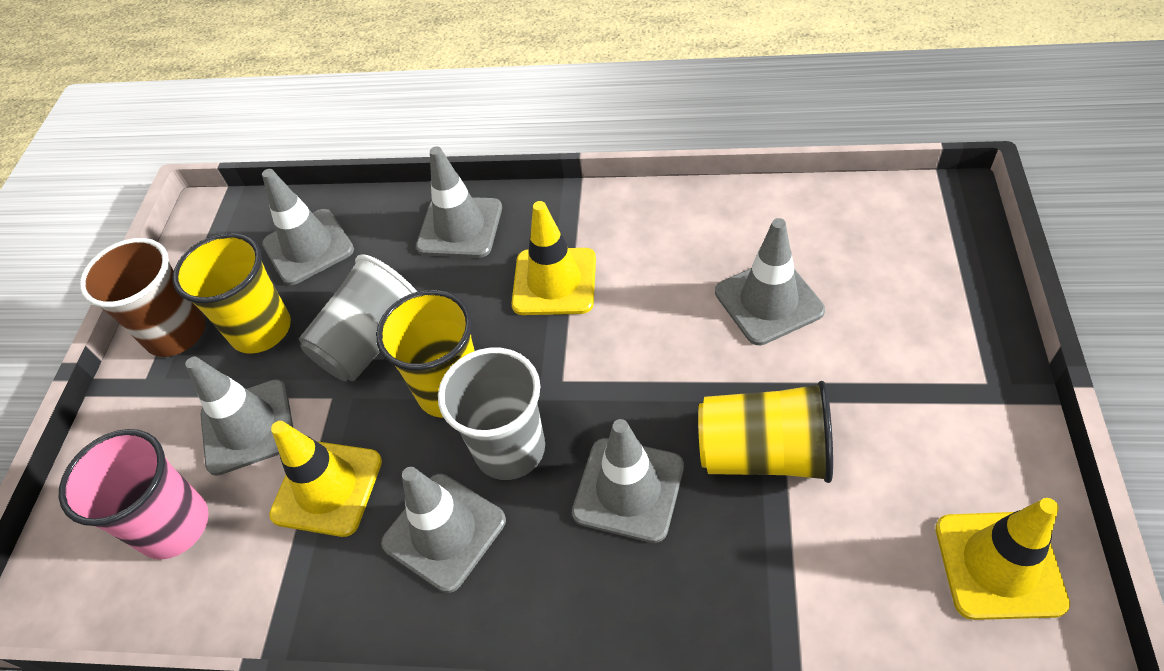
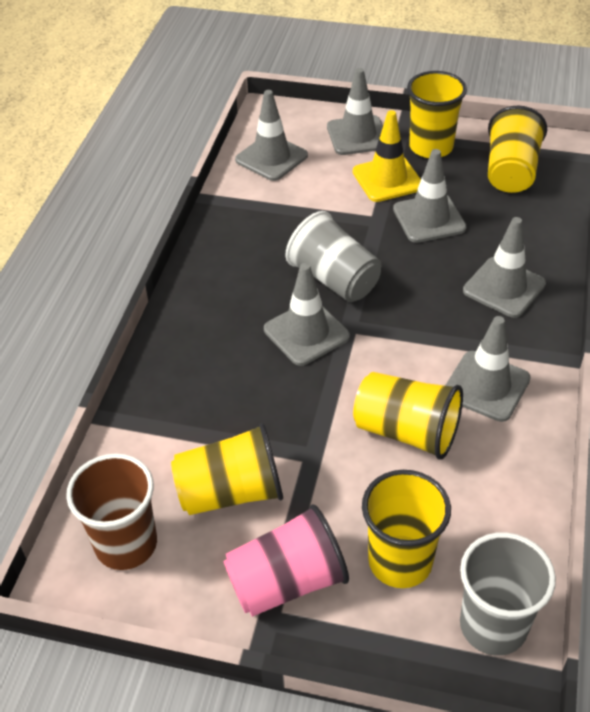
yellow cup: [173,233,291,354] [376,290,475,418] [698,381,833,483] = 3 -> [171,423,283,515] [353,372,463,460] [362,470,451,588] [407,71,467,158] [488,106,547,193] = 5
yellow traffic cone: [269,421,382,537] [512,201,596,315] [935,498,1070,620] = 3 -> [353,110,421,202] = 1

